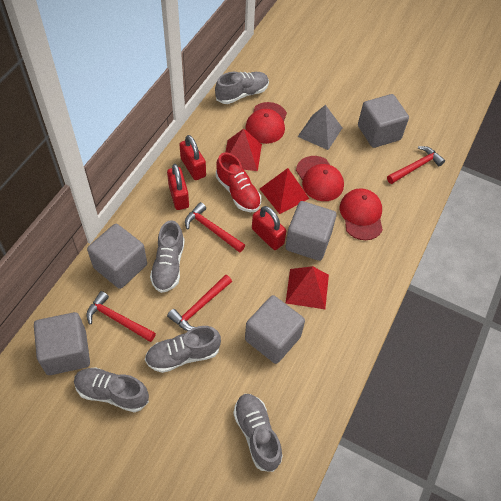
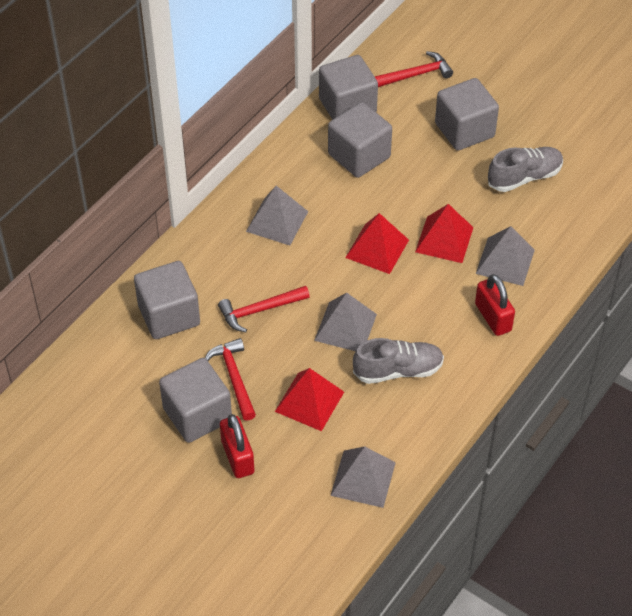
grey pyramid: [298,105,342,150] = 1 -> [246,186,308,245] [314,293,377,351] [330,446,396,508] [476,226,535,286] = 4
grey shoe: [74,367,149,412] [145,326,221,373] [150,220,185,293] [215,72,269,104] [233,394,283,472] = 5 -> [353,338,444,384] [488,147,563,192] = 2
red cap: [245,102,287,144] [296,156,344,201] [340,188,383,240] = 3 -> none = 0
red hammer: [86,291,156,342] [167,274,232,331] [185,202,245,253] [387,146,445,184] = 4 -> [205,338,256,421] [218,286,310,332] [374,51,453,87] = 3
red padlock: [167,164,189,210] [179,135,206,180] [252,206,286,250] = 3 -> [220,414,254,478] [475,274,515,336] = 2
red shoe: [216,152,261,212] = 1 -> none = 0

